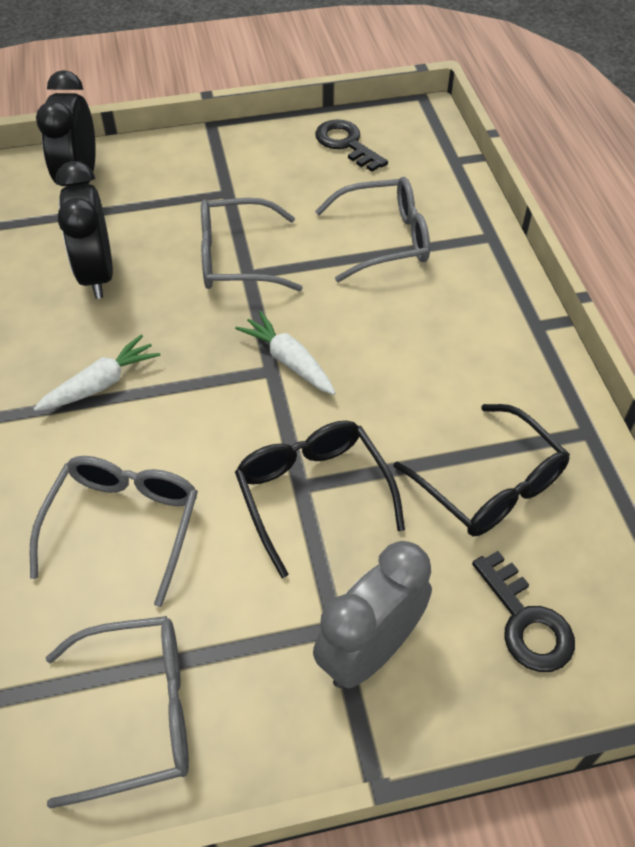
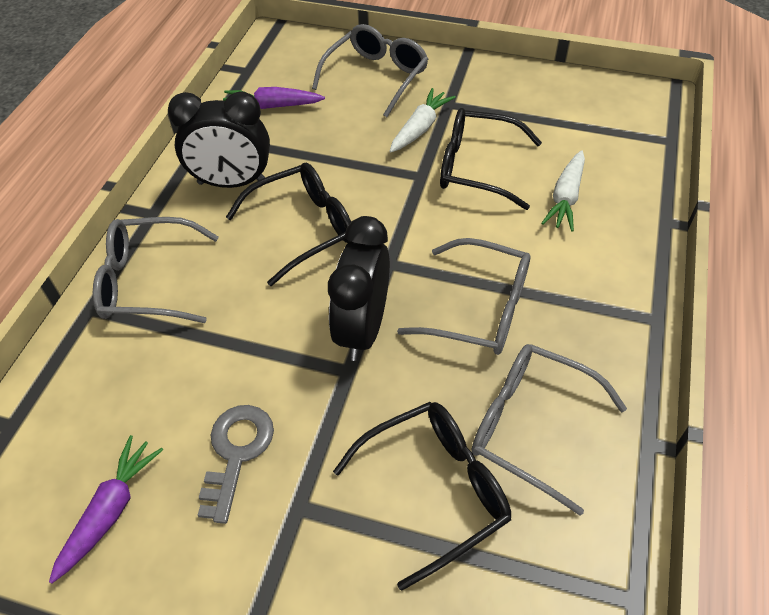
black glasses: [235,421,405,578] [394,404,570,536] = 2 -> [226,163,351,286] [333,402,511,591] [440,108,542,210] = 3
black key: [315,119,388,172] [472,551,575,672] = 2 -> none = 0
grey clock: [313,541,432,688] = 1 -> none = 0
grey key: none = 0 -> [198,405,274,524] = 1
purple carrot: none = 0 -> [49,435,163,583] [223,87,325,109] = 2

